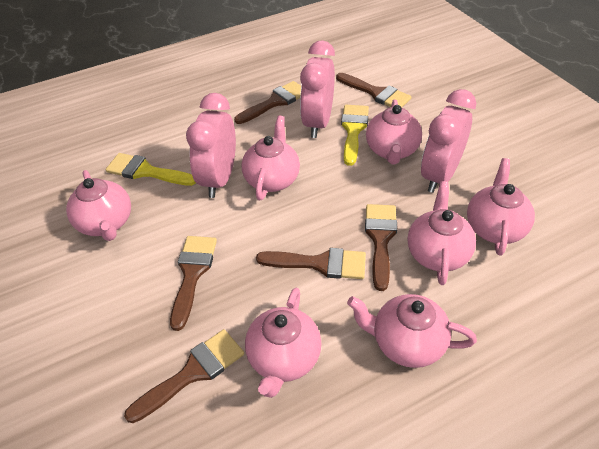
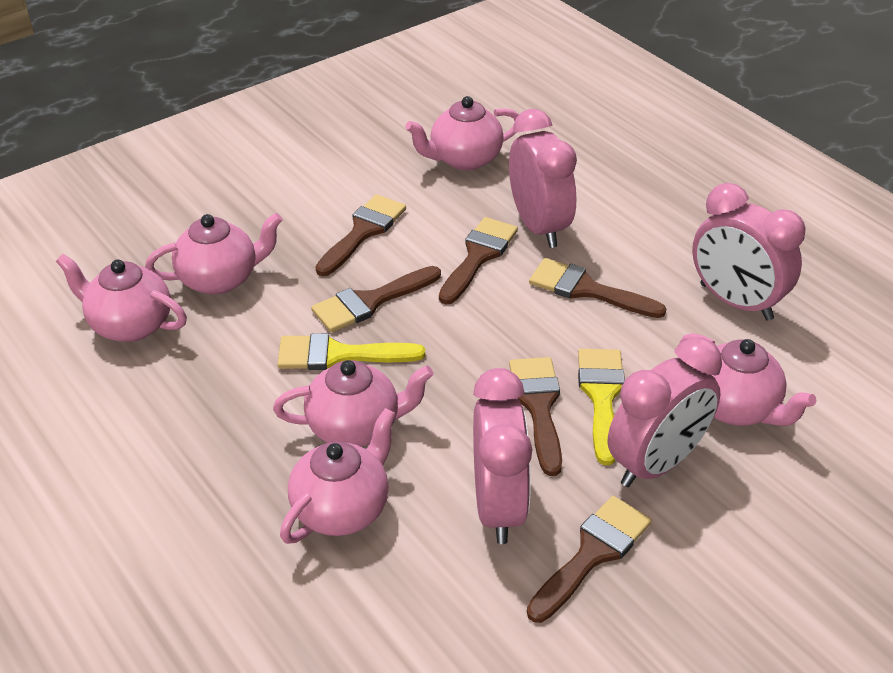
pink clock: [186,93,236,198] [300,40,335,138] [421,89,476,193] = 3 -> [473,368,532,544] [509,109,577,248] [608,337,722,487] [692,183,806,321] = 4
pink teapot: [66,170,131,241] [241,115,300,200] [245,288,322,398] [347,294,477,368] [366,99,422,165] [407,181,476,285] [467,158,535,256] = 7 -> [56,254,187,342] [145,213,283,295] [273,360,434,447] [280,408,396,544] [406,96,519,171] [679,333,817,426] = 6

